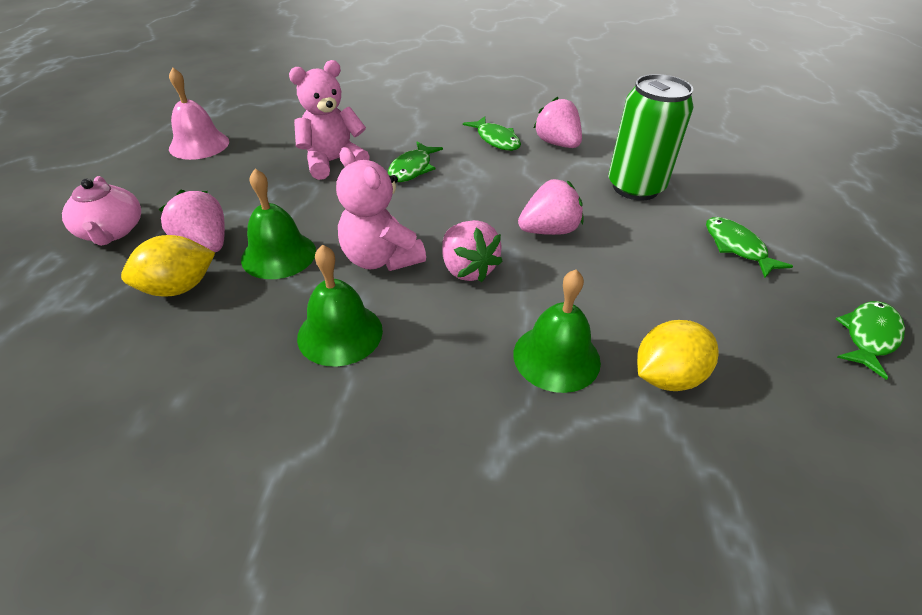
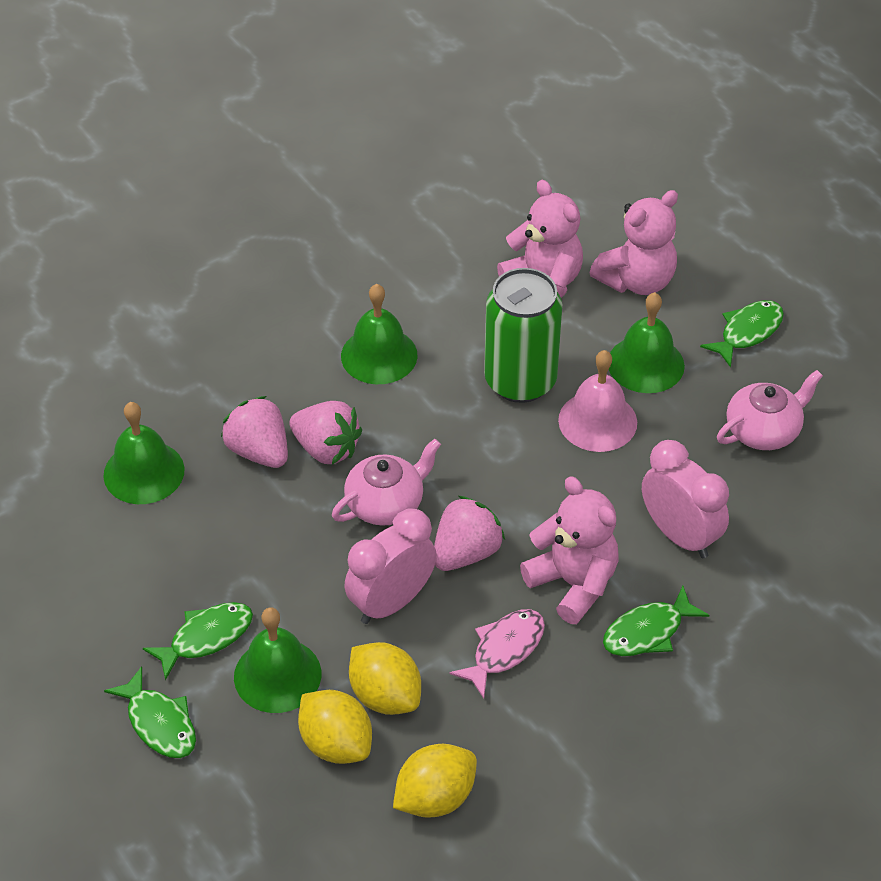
green bell: [241,169,316,279] [297,245,383,367] [513,270,601,393] = 3 -> [103,402,185,504] [234,607,322,713] [341,284,418,384] [609,292,685,393] = 4
pink clock: none = 0 -> [344,509,437,624] [642,440,729,558] = 2
pink fish: none = 0 -> [449,609,545,698] = 1
pink strawberry: [158,189,225,252] [442,220,503,282] [518,179,584,235] [534,97,582,148] = 4 -> [221,396,288,468] [289,401,362,465] [434,496,505,571] = 3
pink teapot: [62,176,141,246] = 1 -> [332,439,441,526] [717,370,823,450] = 2
pink teddy bear: [289,60,370,180] [336,147,426,271] = 2 -> [497,180,583,298] [520,476,619,624] [590,190,678,295] = 3
yellow lemon: [121,235,215,296] [637,320,719,391] = 2 -> [298,690,372,764] [349,642,421,715] [393,744,477,818] = 3

